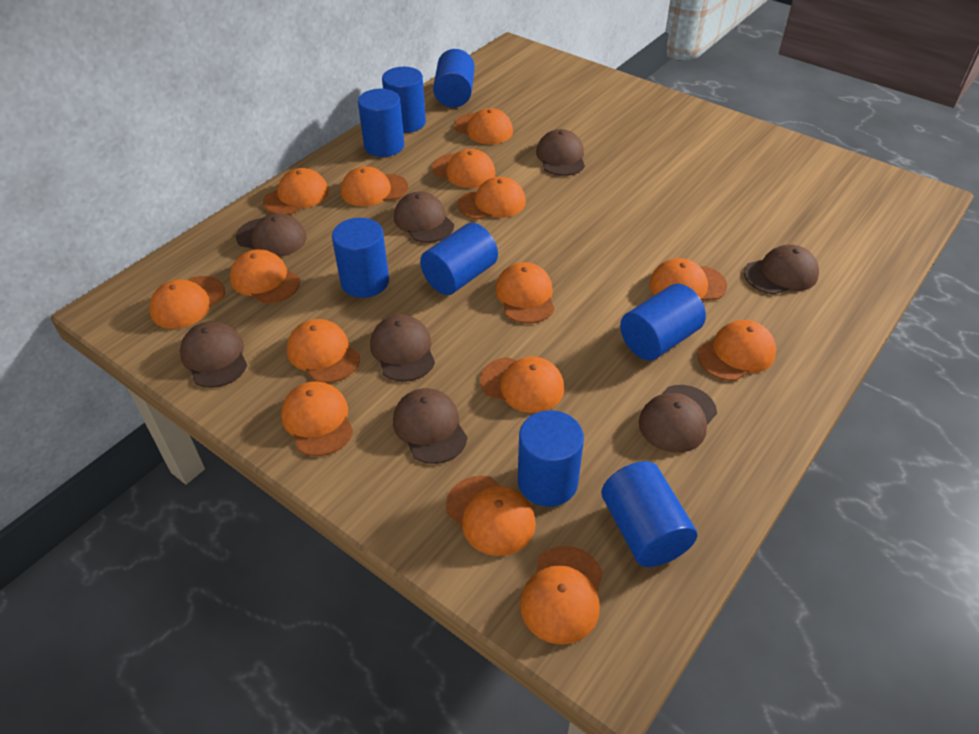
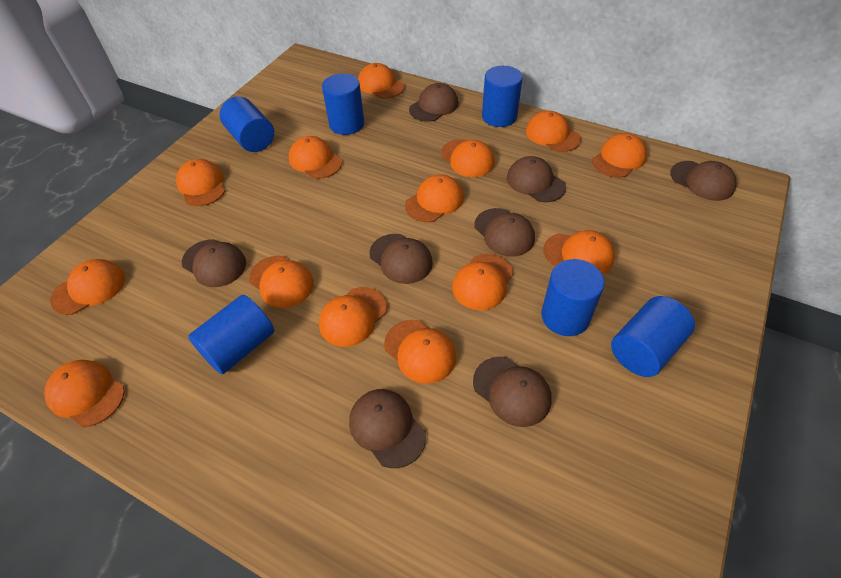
blue cylinder: [332,218,389,298] [358,89,404,157] [382,67,426,133] [420,223,498,295] [433,49,475,107] [518,410,584,507] [601,461,697,567] [620,284,706,360] = 8 -> [188,295,274,374] [220,96,274,152] [322,73,364,135] [482,66,523,127] [541,259,605,336] [611,296,695,377] = 6
orange cap: [149,276,225,329] [230,249,300,303] [263,168,329,215] [281,381,353,456] [287,319,360,383] [341,166,408,207] [432,149,495,188] [446,476,536,556] [454,108,513,144] [458,177,526,220] [480,357,564,413] [495,262,554,323] [520,546,603,645] [649,258,727,300] [697,320,776,381] = 15 -> [44,360,125,427] [50,259,125,315] [176,159,225,206] [249,255,314,308] [289,136,342,179] [319,287,387,347] [358,63,405,99] [384,320,456,384] [405,174,464,222] [441,139,495,177] [452,254,514,310] [526,111,581,152] [543,230,615,274] [592,133,647,178] = 14

